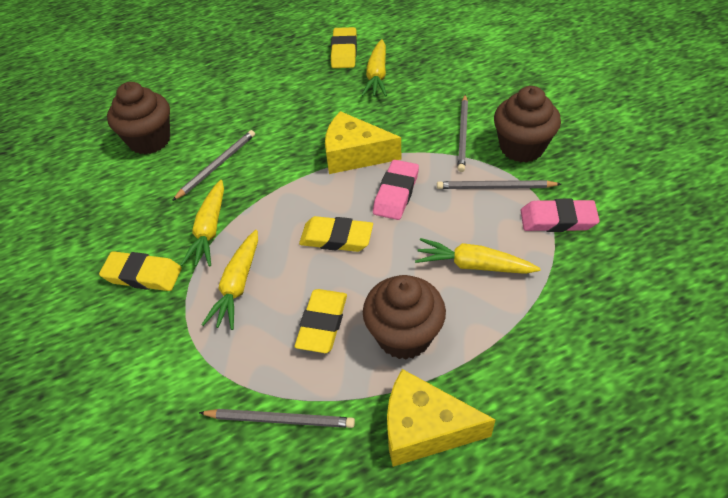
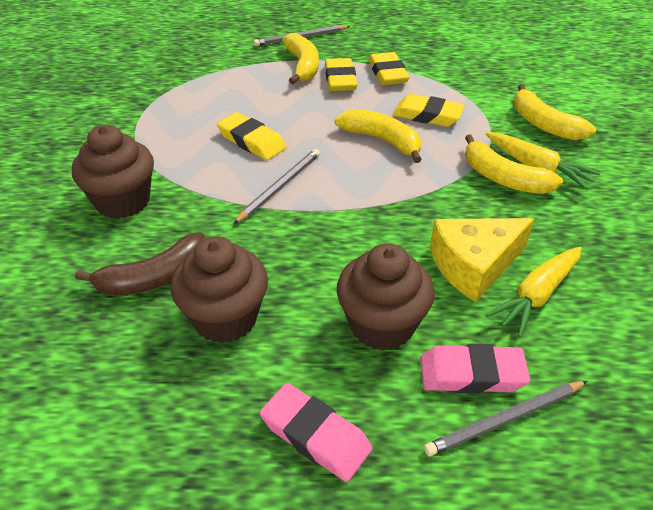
brown banana: none = 0 -> [75,232,205,296] = 1
grey pencil: [172,130,255,201] [199,409,355,428] [437,180,561,189] [457,95,468,172] = 4 -> [233,149,320,224] [254,25,350,46] [424,381,588,456] = 3
yellow banana: none = 0 -> [282,33,319,84] [335,109,422,163] [465,135,563,194] [514,84,596,140] = 4
yellow carrot: [181,180,224,267] [202,230,258,330] [362,39,387,97] [415,238,541,274] = 4 -> [486,132,600,189] [486,247,582,337] = 2
yellow cheese: [325,111,401,174] [387,369,495,467] = 2 -> [430,218,534,302] = 1

